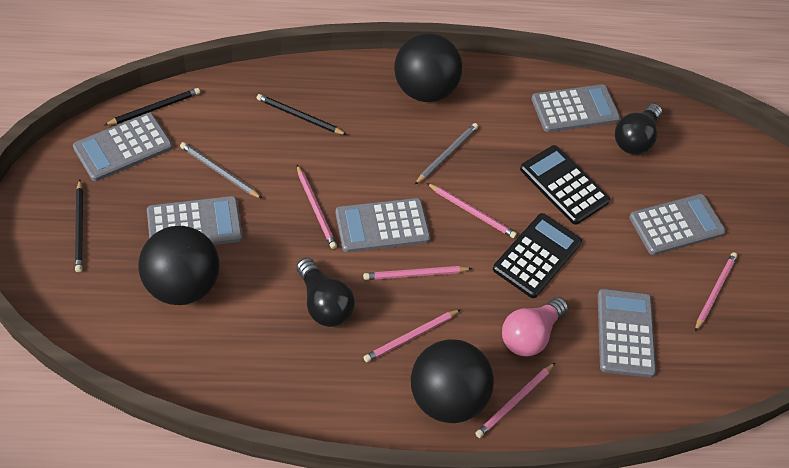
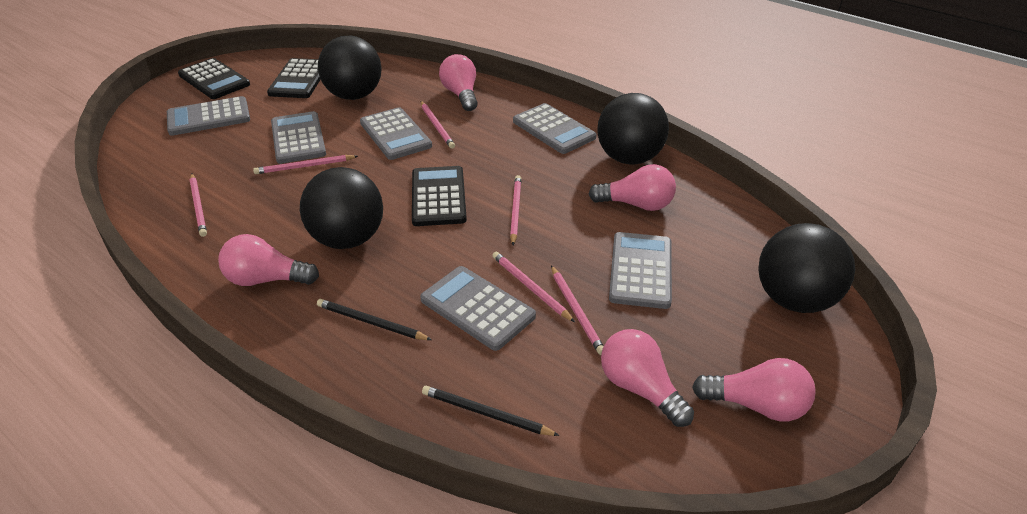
black ball: [138,226,220,305] [394,33,462,102] [411,339,494,423] = 3 -> [300,167,383,249] [318,36,382,100] [597,93,669,164] [758,223,855,313] = 4
black calculator: [493,213,582,298] [520,145,610,225] = 2 -> [178,58,250,99] [267,58,321,98] [412,166,467,226] = 3
black light bulb: [296,258,355,327] [615,104,662,155] = 2 -> none = 0
black pencil: [75,180,83,272] [105,88,200,125] [257,94,347,135] = 3 -> [317,299,432,340] [422,386,560,436] = 2
grey pencil: [180,142,262,199] [415,123,478,184] = 2 -> none = 0
pink light bulb: [502,297,568,357] = 1 -> [218,234,319,286] [439,54,478,111] [589,164,676,211] [601,329,694,427] [692,358,816,421] = 5

